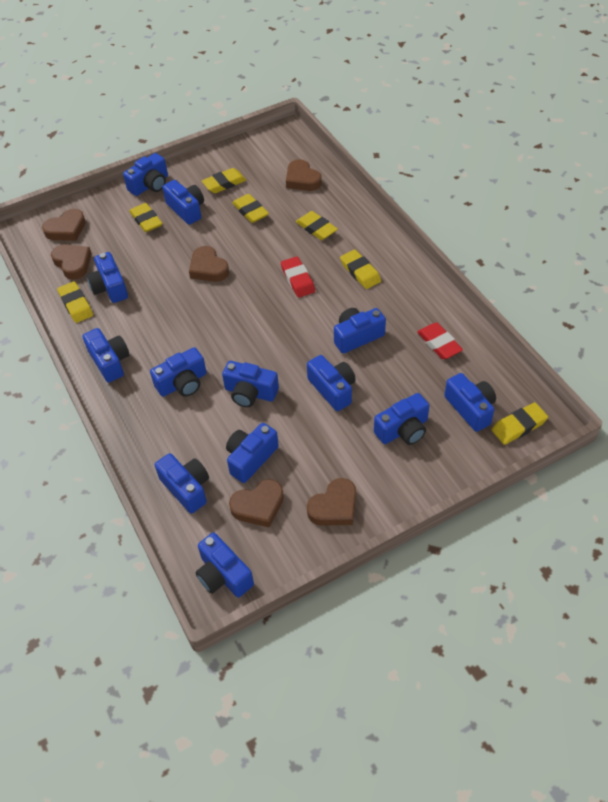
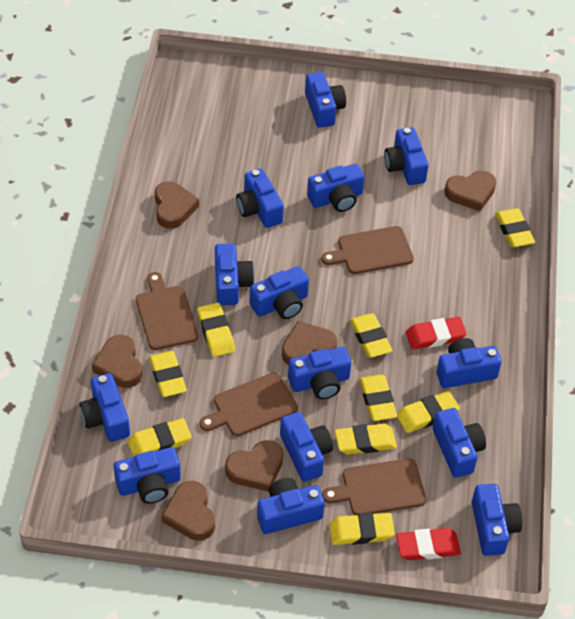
blue camera: [83,328,130,383] [86,252,128,303] [123,153,168,196] [150,347,207,397] [155,453,209,514] [162,180,204,225] [196,533,254,597] [222,361,279,407] [226,423,279,483] [307,355,356,411] [334,308,386,354] [374,393,430,445] [444,373,496,432] = 13 -> [79,373,130,442] [114,447,181,504] [215,243,255,305] [236,168,284,228] [250,266,309,319] [257,478,325,534] [280,412,333,482] [288,347,351,399] [305,72,346,128] [307,164,364,212] [384,127,429,185] [433,408,486,478] [436,338,502,388] [472,484,522,556] = 14
brown cutting board: none = 0 -> [136,272,199,350] [200,372,298,436] [321,226,414,274] [322,458,426,515] = 4
yellow eraser: [57,281,93,323] [129,203,162,232] [202,168,246,193] [232,194,269,223] [296,211,338,240] [340,249,381,289] [491,402,548,445] = 7 -> [128,418,191,457] [149,351,187,397] [197,303,235,357] [329,513,395,545] [335,423,397,454] [350,314,392,357] [359,375,397,421] [397,391,460,433] [495,208,535,247] = 9

